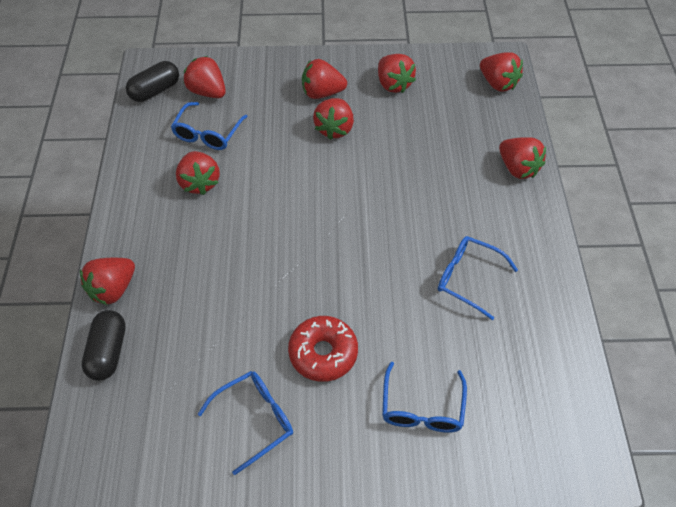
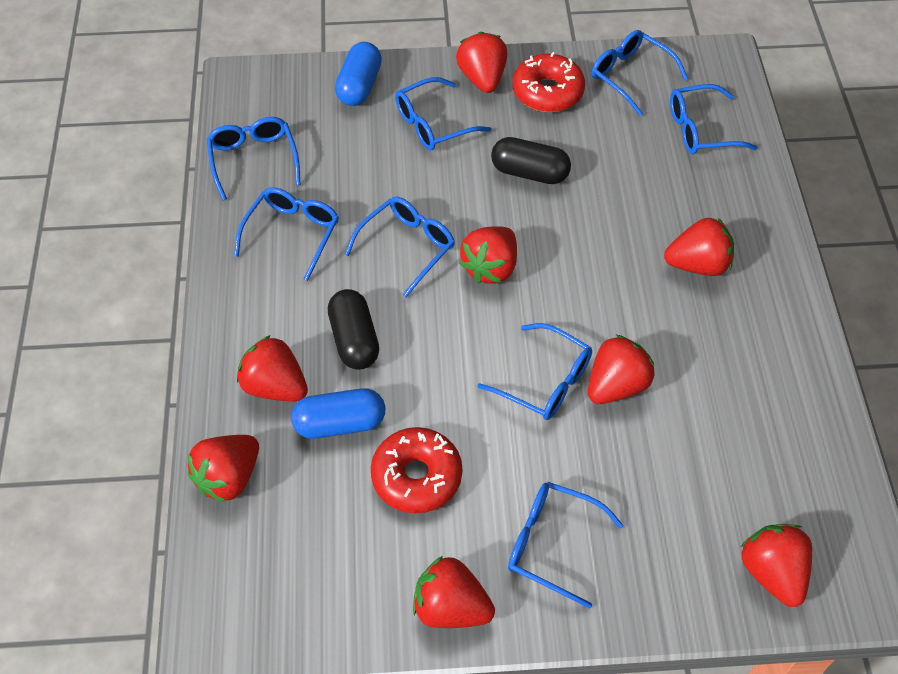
blue capsule: none = 0 -> [291,388,385,439] [335,42,382,106] = 2
blue glasses: [171,102,248,150] [198,371,293,475] [382,362,467,433] [438,236,518,320] = 4 -> [207,117,301,201] [234,187,339,281] [345,197,455,297] [395,77,491,150] [477,323,592,420] [508,482,624,609] [592,30,688,116] [670,84,758,154] = 8
red donut: [288,316,358,382] = 1 -> [371,427,462,513] [512,52,585,112] = 2

